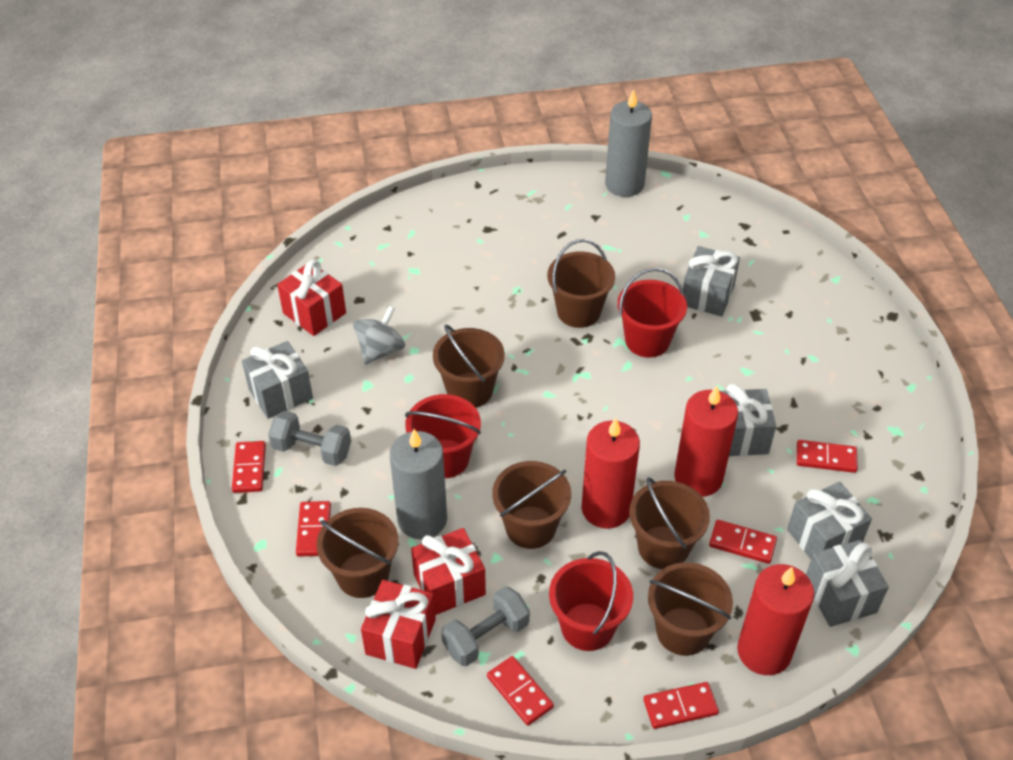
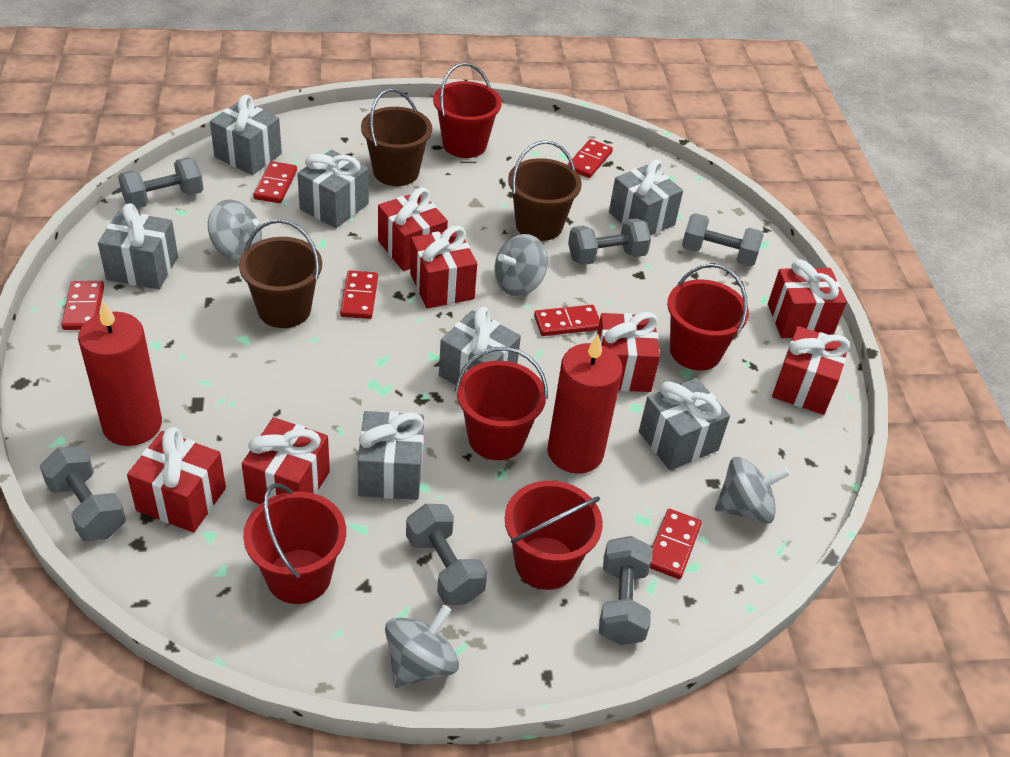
brown bucket: [317,508,398,598] [433,325,505,408] [492,461,571,549] [547,239,615,328] [629,477,710,569] [648,562,733,656] = 6 -> [239,219,322,328] [361,88,432,186] [508,140,582,241] = 3
grey candle: [390,429,447,539] [605,89,652,197] = 2 -> none = 0
grey dumbbell: [268,411,351,466] [441,587,530,667] = 2 -> [40,447,126,541] [118,157,203,209] [406,504,487,605] [568,218,651,265] [599,536,653,645] [682,213,764,267] = 6
grey gift: [242,341,313,419] [683,246,740,317] [720,383,776,456] [787,482,872,559] [806,540,889,627] = 5 -> [98,203,178,289] [210,95,282,175] [297,150,369,228] [358,411,424,500] [439,307,521,385] [609,160,683,236] [639,378,730,470] = 7
grey spinning top: [353,306,405,364] = 1 -> [208,200,262,261] [385,605,459,688] [495,234,548,296] [715,457,790,524] = 4
red bucket: [405,394,481,478] [549,551,633,651] [617,268,687,358] = 3 -> [243,483,346,604] [433,63,502,158] [455,347,548,460] [505,481,603,590] [667,264,749,370] = 5
red candle: [581,418,640,529] [674,386,738,497] [737,564,814,675] = 3 -> [78,301,162,446] [548,334,623,474] = 2
red gift: [277,260,346,336] [361,580,436,669] [411,528,486,615] = 3 -> [127,427,226,533] [242,417,330,504] [378,187,448,271] [410,226,477,308] [597,312,660,392] [768,259,847,338] [772,326,850,415] = 7

